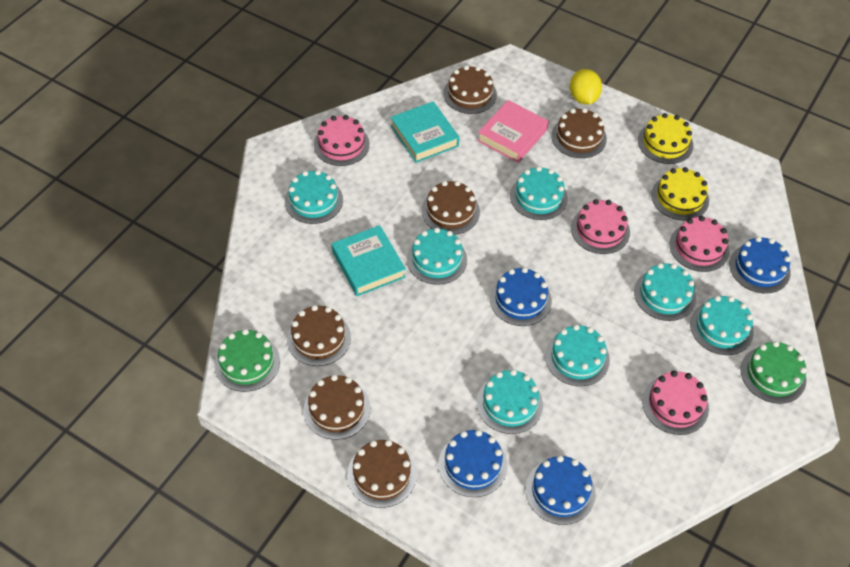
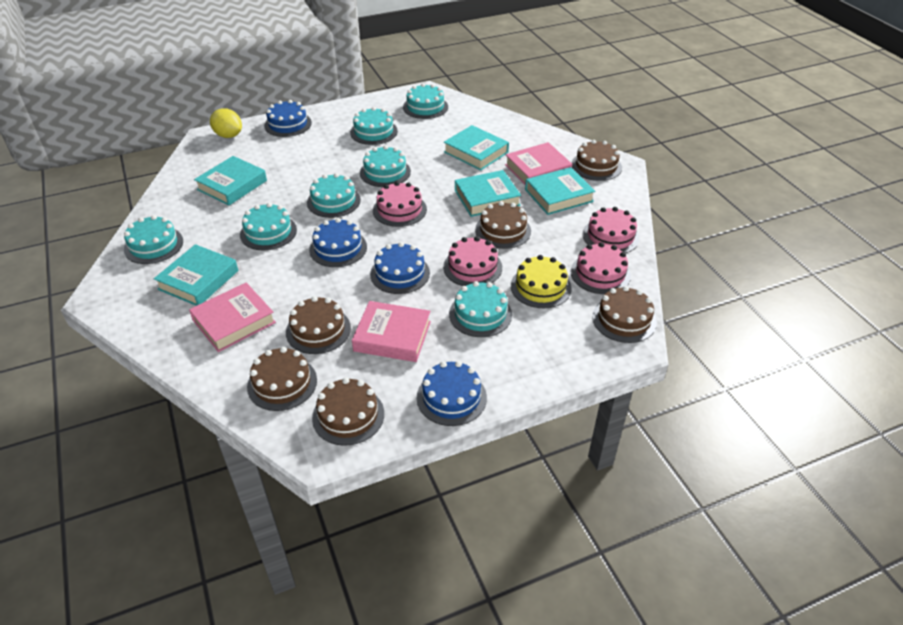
green cake: [214,329,280,392] [741,341,807,404] = 2 -> none = 0
pink book: [477,100,549,163] = 1 -> [189,283,276,352] [352,301,431,362] [505,142,572,184] = 3
turquoise book: [332,225,406,296] [391,102,460,163] = 2 -> [154,244,238,306] [194,156,267,206] [444,125,509,171] [455,170,521,217] [525,167,595,215] = 5
yellow cake: [638,113,693,164] [651,167,709,221] = 2 -> [511,255,572,308] = 1

